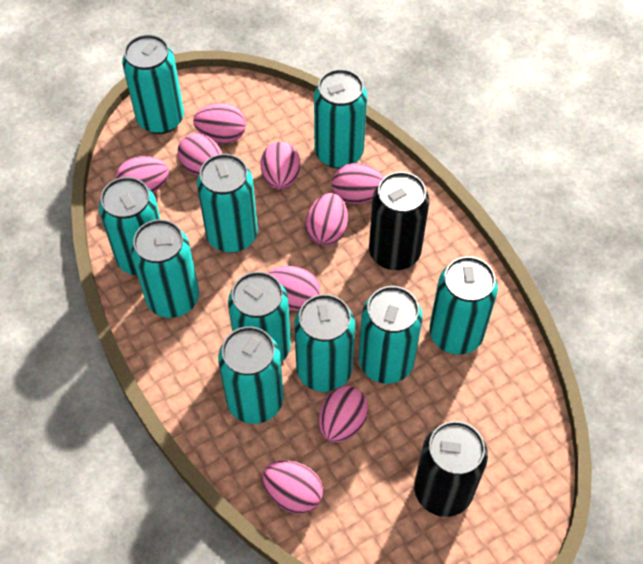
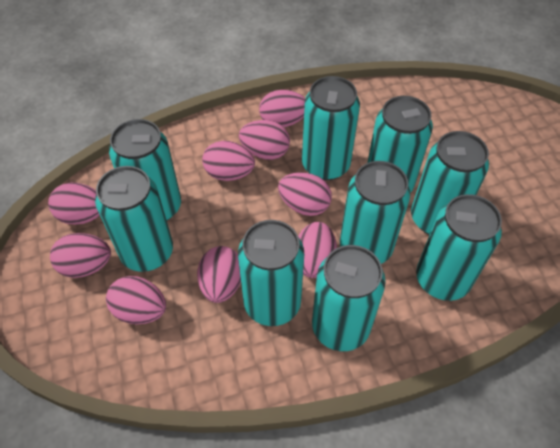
black can: [369,172,429,270] [414,421,488,517] = 2 -> none = 0
turquoise can: [99,177,160,275] [122,34,184,134] [131,219,199,318] [197,154,258,253] [218,326,283,424] [228,271,291,362] [294,294,355,392] [314,69,367,169] [359,286,423,384] [429,256,498,355] = 10 -> [95,166,173,272] [109,119,181,221] [238,220,304,326] [302,76,360,181] [312,245,386,351] [340,161,410,264] [367,96,433,193] [411,131,489,235] [416,194,502,301] = 9

